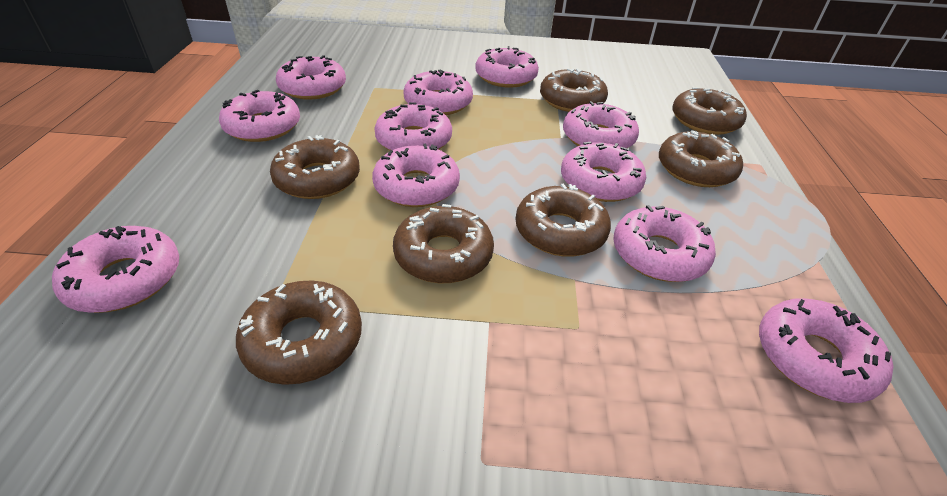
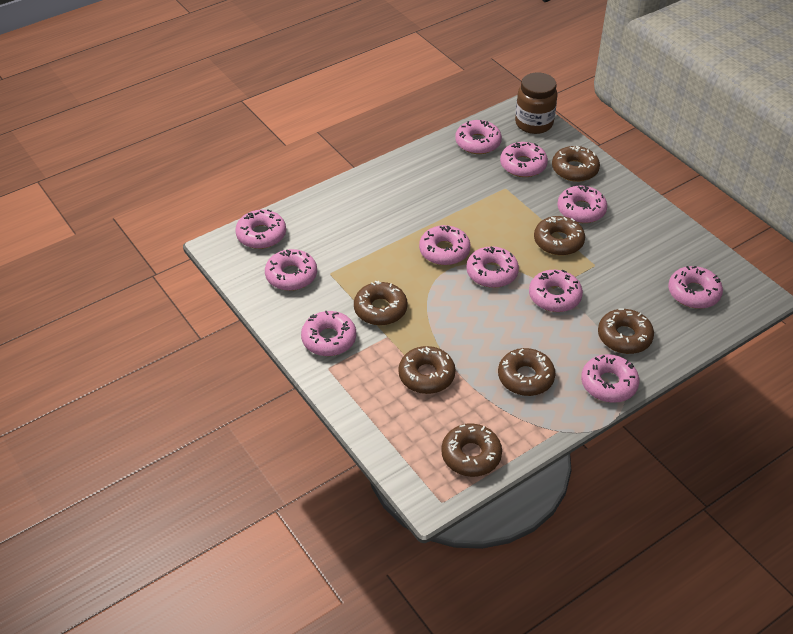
brown jar: none = 0 -> [515,72,557,134] = 1

